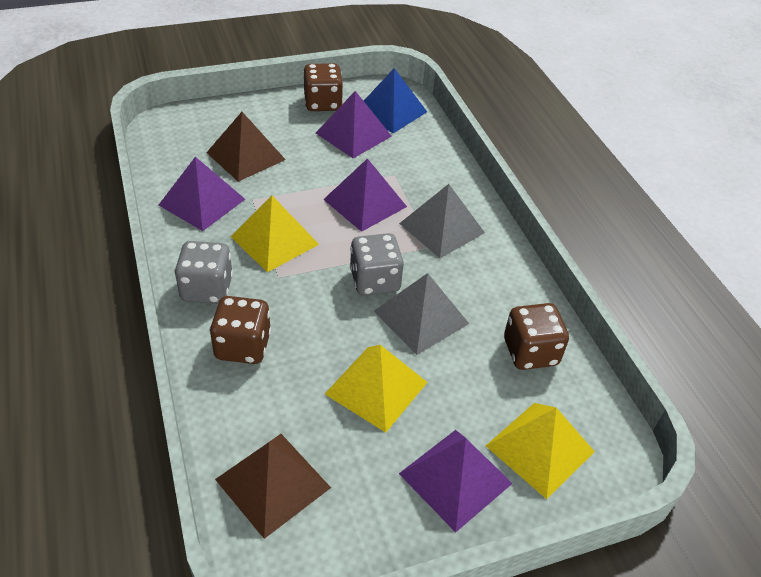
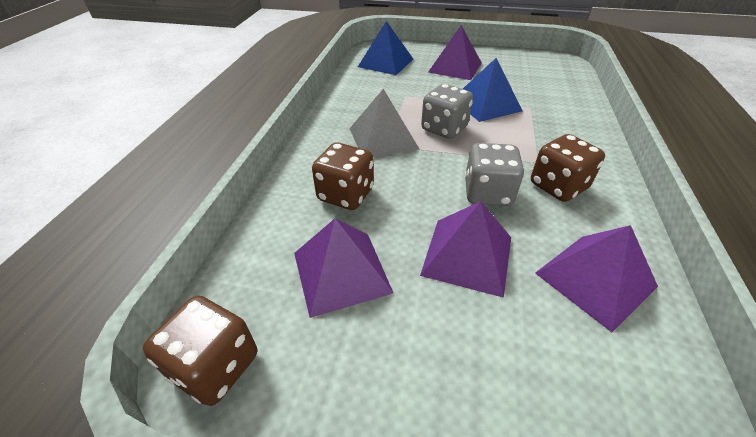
blue pyramid: [364,68,427,133] = 1 -> [358,21,413,75] [463,58,522,122] = 2
brown pyramid: [206,112,286,182] [215,434,331,539] = 2 -> none = 0
grey pyramid: [374,273,469,355] [399,184,485,258] = 2 -> [349,89,419,157] = 1
yellow pyramid: [231,196,319,272] [325,345,427,433] [486,403,595,499] = 3 -> none = 0

